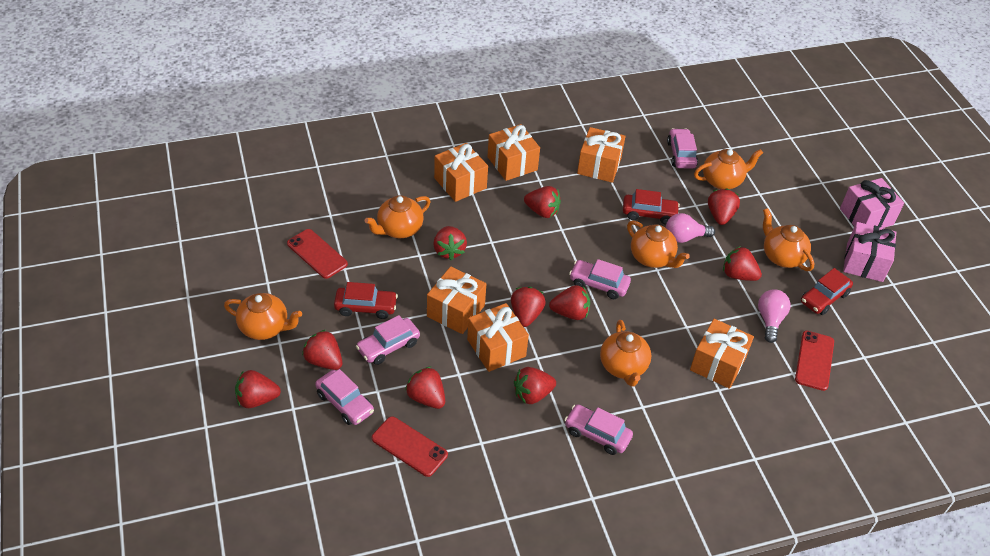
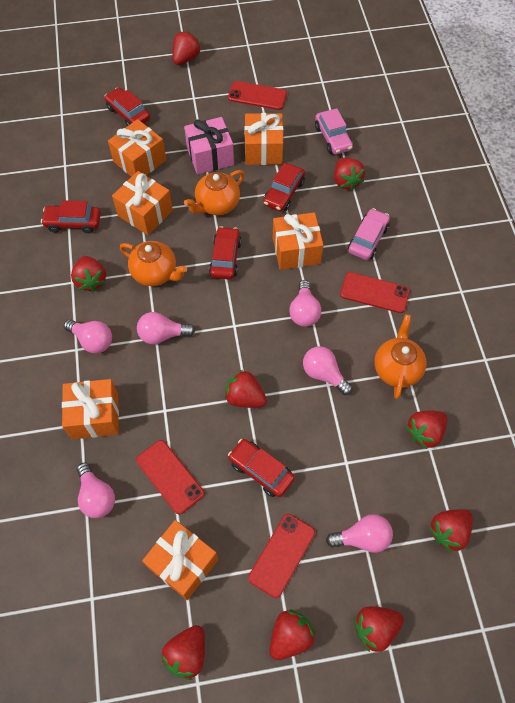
orange teapot: [224,293,302,340] [364,195,430,238] [600,320,651,387] [627,221,690,268] [694,149,763,189] [763,208,814,271] = 6 -> [120,241,187,286] [184,170,245,215] [374,314,427,399] = 3
pink car: [315,369,374,425] [356,315,420,365] [565,404,633,455] [569,259,631,299] [667,128,698,168] = 5 -> [315,108,353,155] [348,208,390,260] = 2
pink gift: [840,178,904,228] [843,222,896,282] = 2 -> [184,117,234,174] = 1
pink light bulb: [666,213,715,243] [758,289,791,343] = 2 -> [64,319,112,353] [77,462,115,518] [137,312,195,344] [289,280,321,327] [303,346,353,395] [326,514,393,553] = 6
red car: [334,282,398,319] [623,189,680,225] [801,268,853,315] = 3 -> [41,200,101,233] [104,88,150,126] [209,226,242,280] [228,439,295,497] [263,163,305,212] = 5
red phone: [287,229,348,279] [372,416,448,477] [795,331,834,391] = 3 -> [136,440,204,514] [228,81,287,110] [248,514,315,598] [340,272,410,313] = 4
red strawberry: [235,370,281,408] [302,330,342,370] [405,367,445,409] [433,226,467,260] [511,287,546,327] [514,367,556,404] [524,186,561,218] [549,285,590,320] [708,188,740,225] [723,246,762,281] = 10 -> [71,256,106,292] [162,625,205,680] [172,31,201,65] [224,370,267,408] [269,609,316,660] [334,158,365,190] [354,606,404,652] [406,410,448,449] [429,509,473,553] = 9

